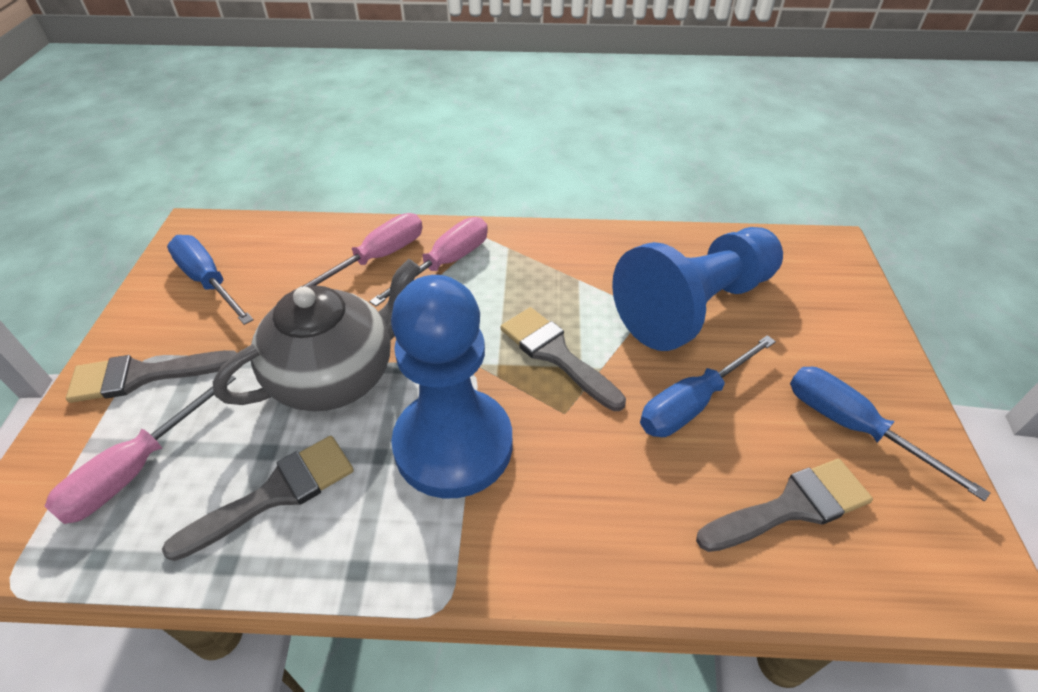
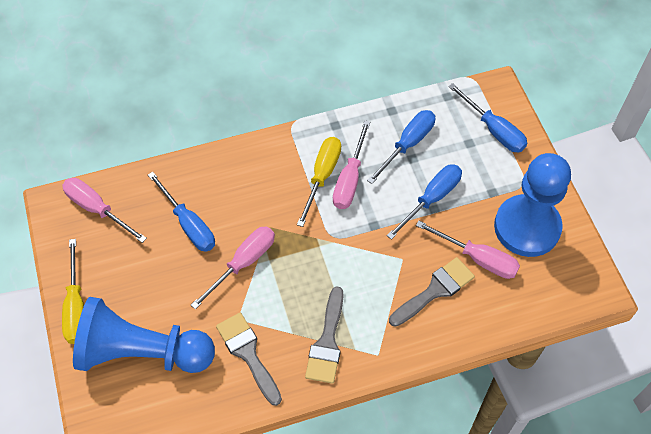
blue screwdriver: [167,235,254,325] [640,335,776,437] [790,367,990,501] = 3 -> [148,172,215,252] [367,110,435,184] [387,164,462,240] [448,83,527,153] = 4
grey brush: [66,350,237,403] [162,436,354,561] [501,307,626,411] [696,459,873,552] = 4 -> [216,312,282,406] [305,286,344,384] [389,257,475,327] = 3
grey teapot: [213,259,421,412] = 1 -> none = 0
pink screwdriver: [45,376,236,524] [295,213,423,290] [369,217,488,307] = 3 -> [62,178,147,243] [191,226,275,310] [333,120,370,209] [416,221,520,279] = 4
yellow screwdriver: none = 0 -> [62,239,84,344] [297,137,341,227] = 2

